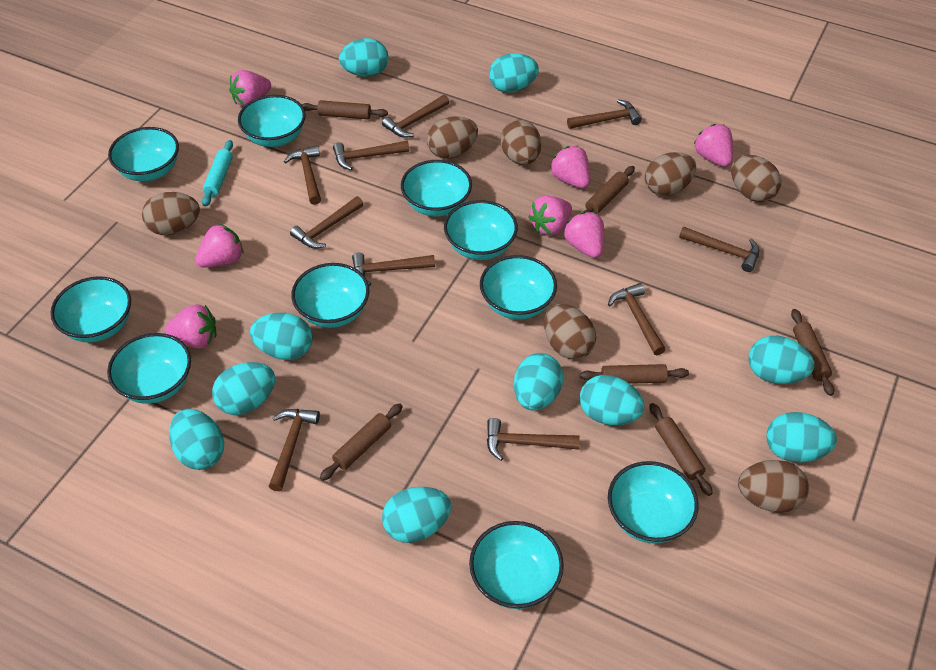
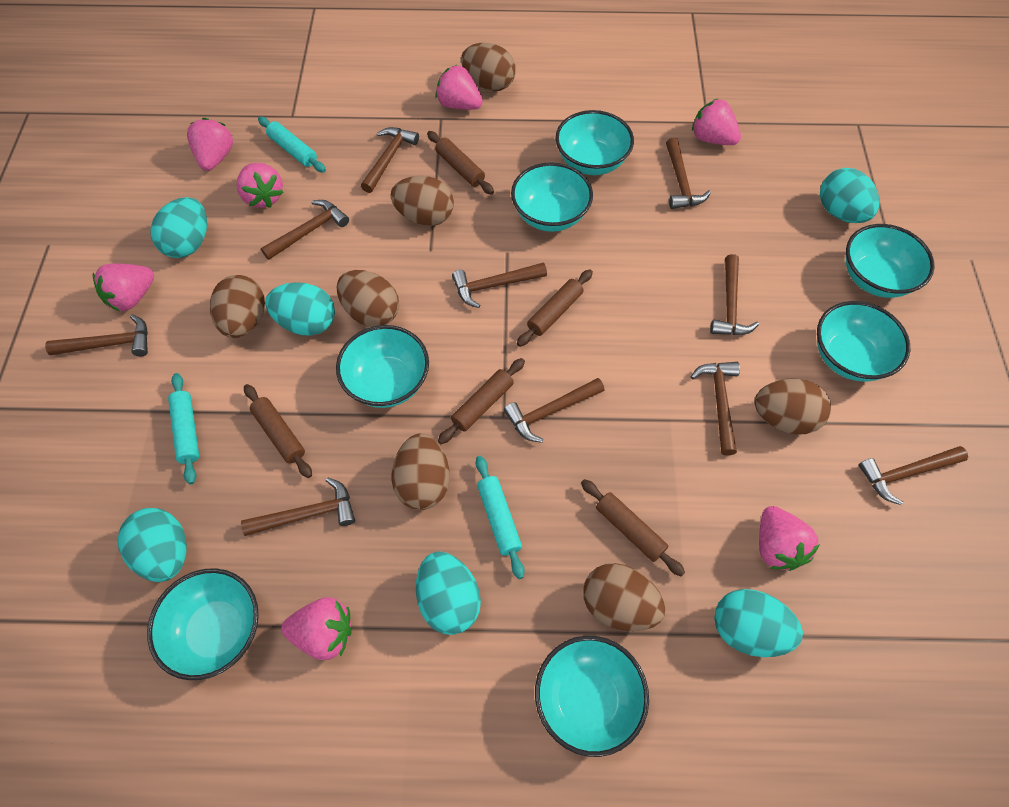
brown rolling pin: [302,100,388,119] [320,403,403,481] [580,364,689,384] [581,166,635,214] [649,403,713,496] [791,309,834,396] = 6 -> [244,384,312,478] [427,131,494,195] [438,358,525,444] [517,269,593,347] [581,479,685,577] = 5
turquoise bowl: [50,276,131,343] [107,333,191,404] [108,127,179,181] [238,95,306,147] [291,263,369,328] [401,160,472,217] [444,200,518,260] [469,521,564,609] [480,255,557,320] [608,461,699,543] = 10 -> [147,568,259,680] [336,325,429,408] [511,162,593,232] [535,636,649,757] [555,110,634,175] [817,301,910,382] [846,224,935,298] = 7
turquoise egg: [169,409,224,470] [212,362,275,415] [250,313,313,360] [339,38,388,77] [382,487,451,543] [489,53,539,93] [514,353,563,411] [580,375,645,425] [748,336,814,384] [766,412,837,463] = 10 -> [118,508,187,582] [150,197,207,258] [265,282,335,335] [416,551,481,635] [714,589,803,657] [820,168,880,223] = 6
turquoise rolling pin: [202,140,233,207] = 1 -> [168,373,199,484] [258,116,326,173] [476,456,525,579] = 3

